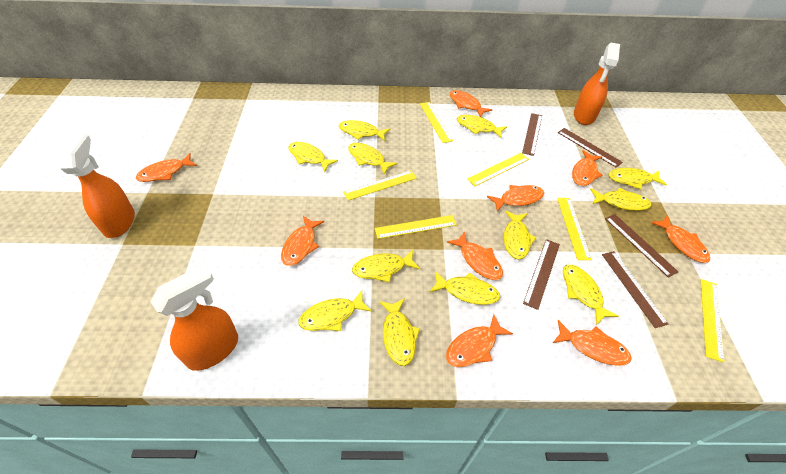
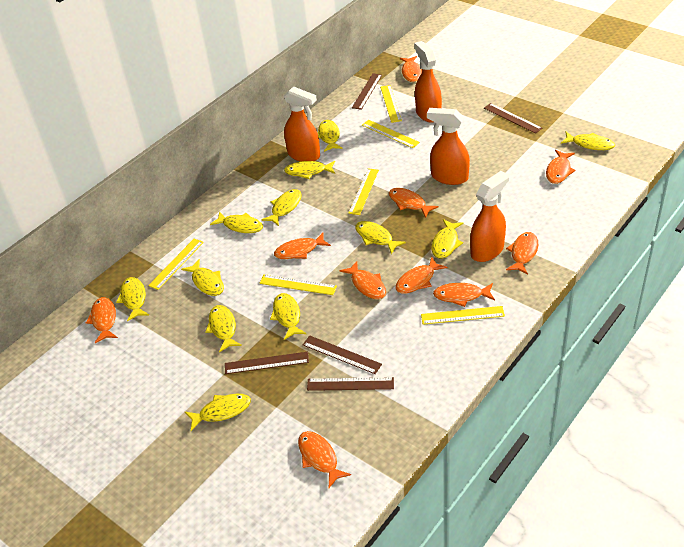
orange fish: [136,153,197,182] [281,216,324,266] [446,314,513,367] [447,231,503,280] [450,90,492,117] [487,185,544,212] [553,320,632,366] [572,150,603,186] [650,215,710,263] = 9 -> [86,297,118,343] [274,233,331,259] [298,431,351,488] [339,261,386,299] [389,188,439,218] [395,257,447,293] [400,56,423,82] [433,283,495,307] [506,232,538,275] [546,150,576,184] = 10
orange spray bottle: [58,133,135,238] [151,264,238,371] [574,43,620,125] = 3 -> [283,86,320,162] [414,41,442,123] [427,108,470,185] [470,171,509,262] = 4

